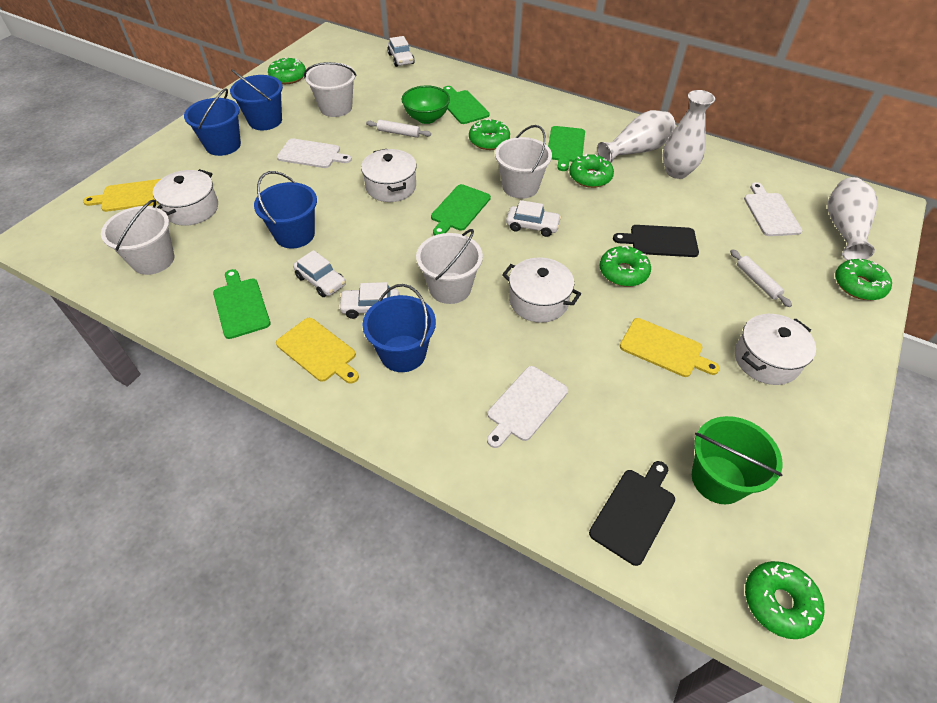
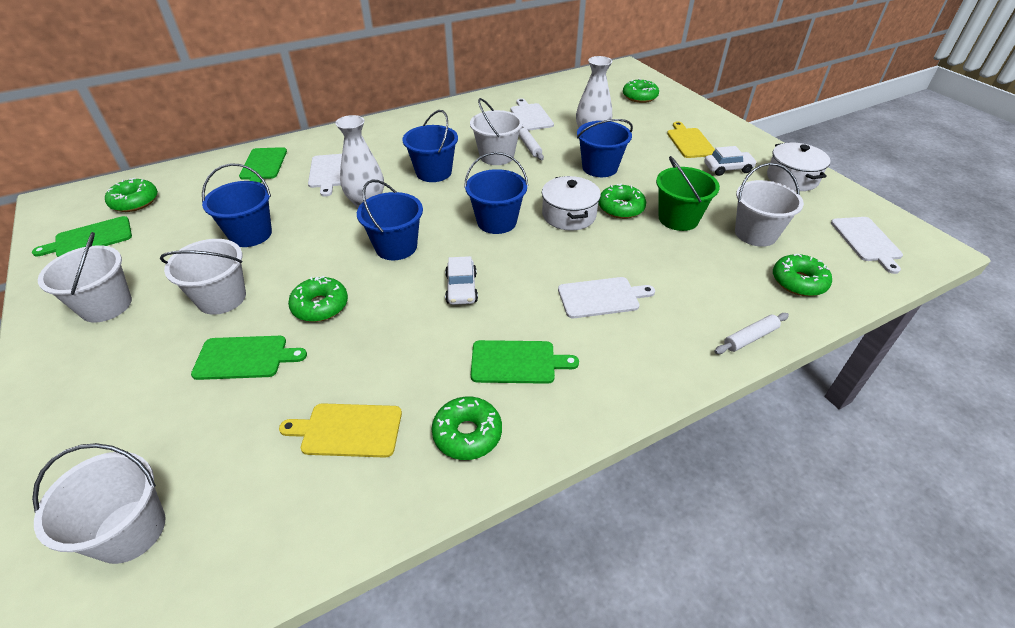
black cutting board: [589,461,675,566] [613,225,699,257] = 2 -> none = 0
blue bucket: [184,88,241,156] [230,69,283,130] [254,171,317,249] [362,284,436,372] = 4 -> [202,163,272,247] [357,179,423,260] [402,110,458,182] [464,152,528,234] [577,119,633,177] = 5
green bowl: [401,85,450,124] = 1 -> none = 0
white bucket: [101,199,174,275] [304,62,357,117] [416,229,483,304] [495,125,552,199] = 4 -> [32,443,165,564] [38,232,132,322] [160,239,246,315] [470,98,523,165] [735,163,804,247] = 5
white car: [293,250,346,297] [339,282,399,319] [387,36,415,67] [506,200,561,237] = 4 -> [445,256,478,305] [704,146,757,176] = 2
white cutting board: [277,138,352,168] [487,366,568,448] [744,182,803,236] = 3 -> [308,154,342,197] [511,98,554,131] [558,277,655,318] [831,217,903,274] = 4
white pot: [153,169,218,226] [361,149,417,202] [502,257,581,323] [735,314,816,385] = 4 -> [542,176,601,231] [767,143,830,191] = 2
white vase: [597,110,675,163] [662,90,715,179] [828,177,877,260] = 3 -> [335,115,384,208] [576,56,612,128] = 2
yellow cutting board: [83,179,161,212] [276,318,359,384] [620,318,720,377] = 3 -> [279,403,402,458] [667,121,715,158] = 2

